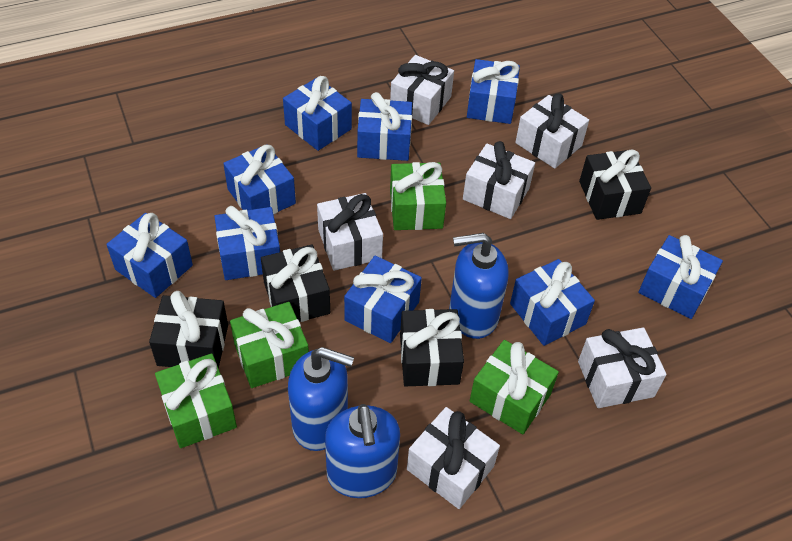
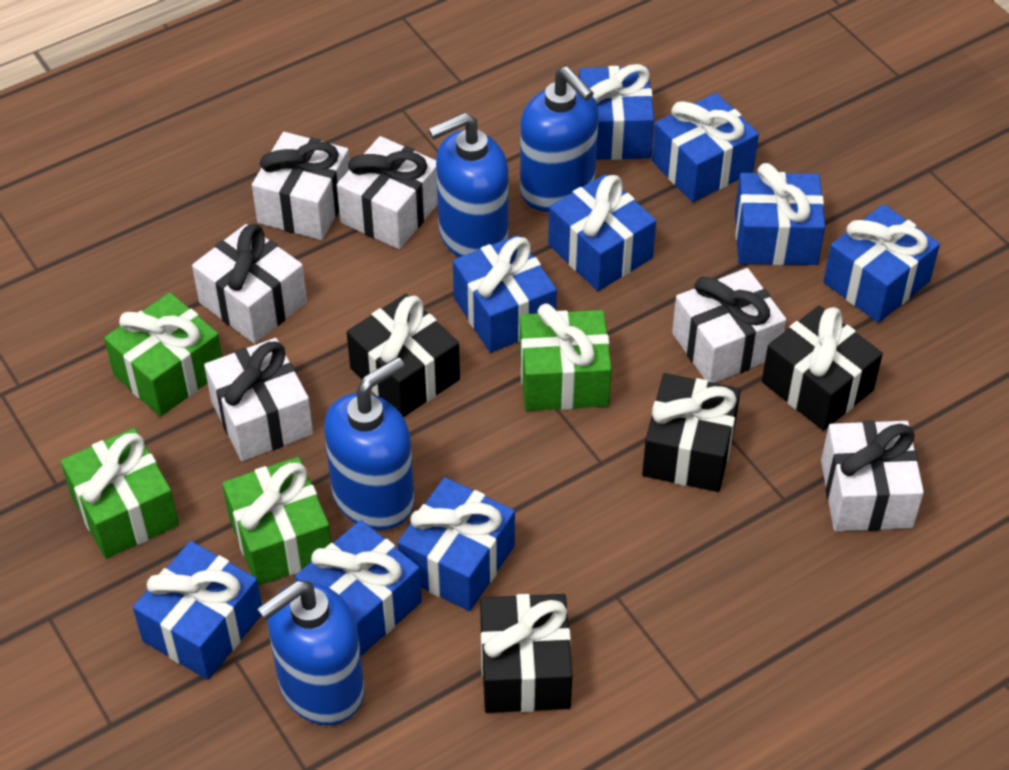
blue soap dispenser: [288,347,354,451] [325,404,400,498] [449,233,509,339] = 3 -> [257,581,364,725] [324,357,415,530] [428,113,509,257] [520,67,599,212] = 4

